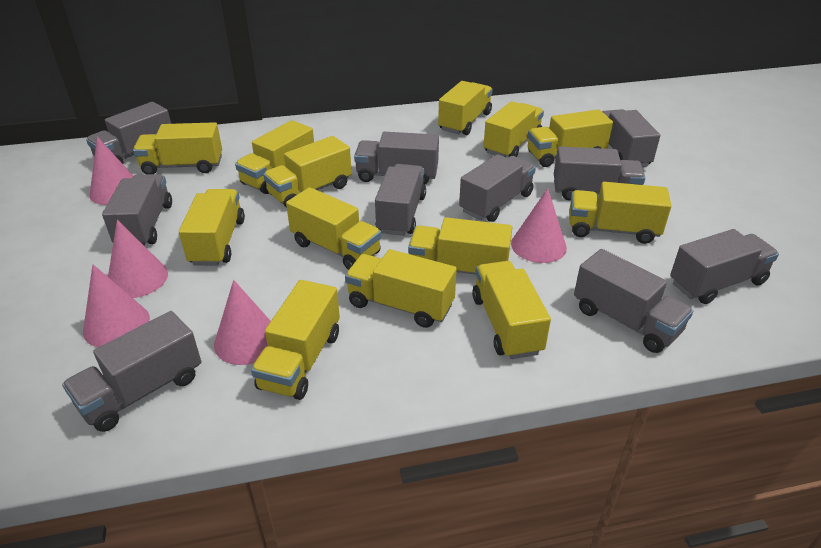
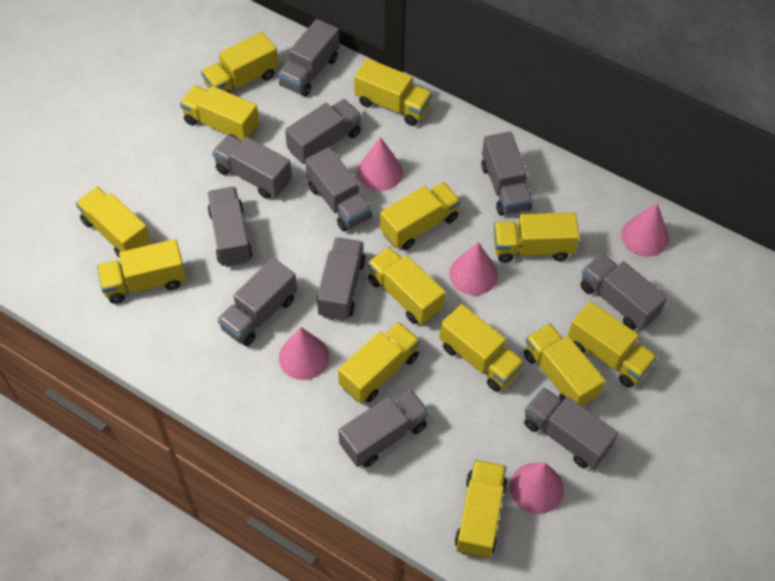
grey truck: [62,311,201,432] [86,102,171,164] [102,174,172,245] [354,132,439,185] [375,164,426,236] [459,154,536,222] [554,146,645,201] [574,249,693,353] [602,109,660,167] [670,229,779,304] = 10 -> [208,187,253,267] [212,134,292,199] [217,258,297,346] [278,19,340,97] [285,99,362,164] [305,147,372,232] [317,237,366,321] [338,389,429,467] [481,132,533,216] [524,387,618,469] [580,253,668,330] = 11

